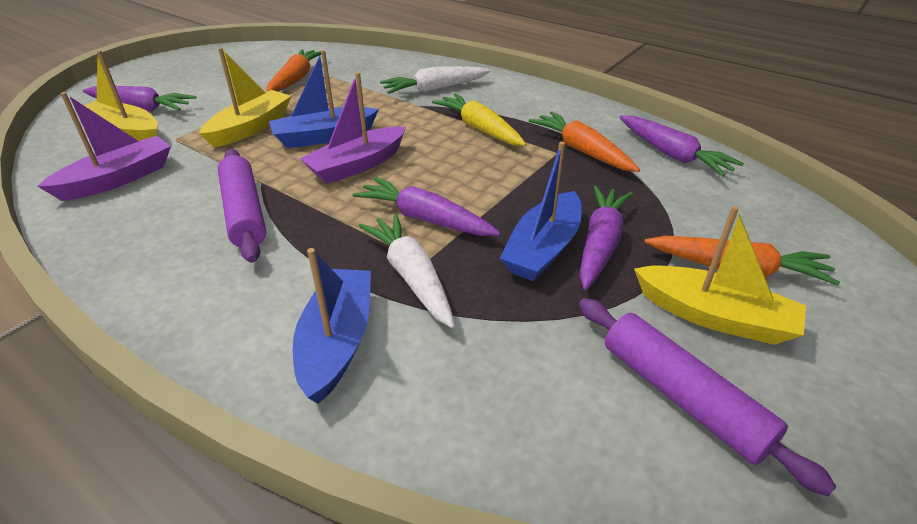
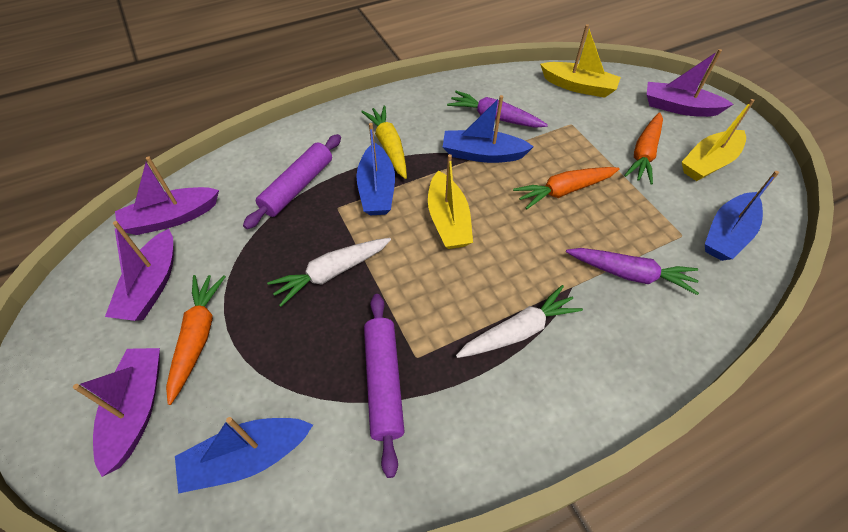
blue boat: [269,50,379,148] [293,248,371,404] [500,142,582,281] = 3 -> [175,417,313,494] [356,123,395,216] [443,95,534,163] [705,171,779,261] = 4
purple boat: [37,92,171,201] [300,72,406,184] = 2 -> [73,348,160,477] [105,221,174,321] [115,156,219,235] [647,49,733,117] = 4
purple carrot: [83,86,196,112] [352,177,501,236] [580,186,633,290] [619,116,744,177] = 4 -> [447,91,548,128] [566,248,699,295] = 2

